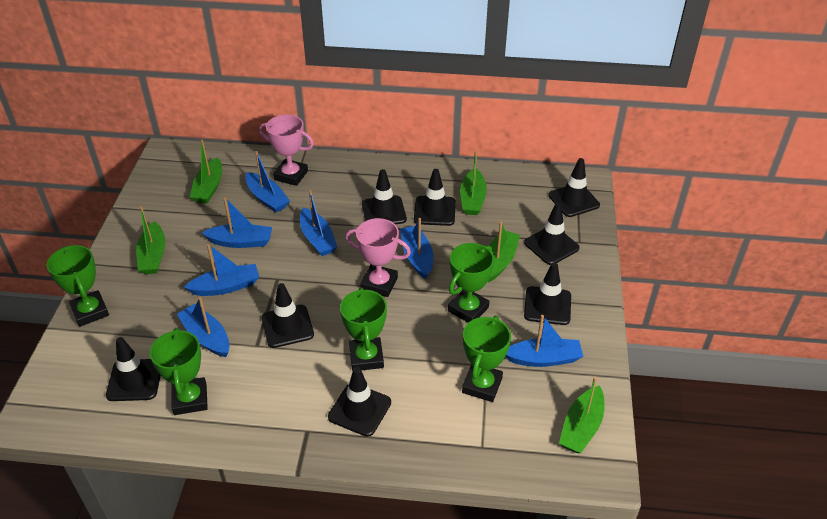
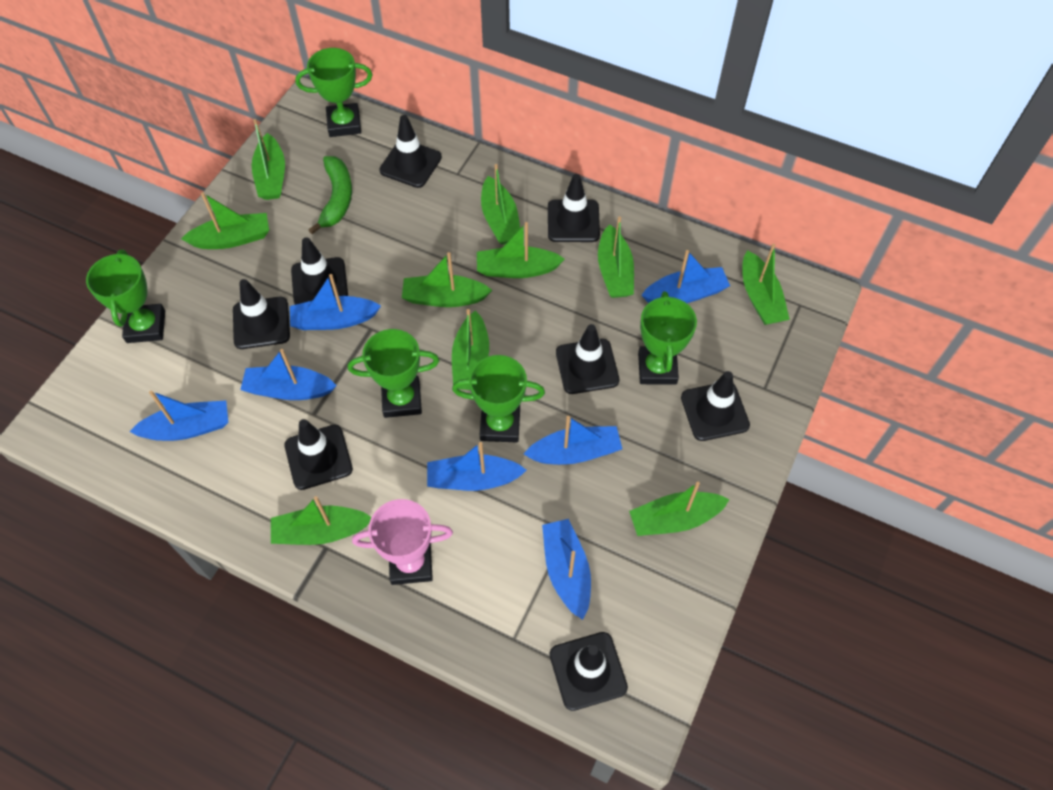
green banana: none = 0 -> [309,156,352,234] = 1
green boat: [136,206,165,274] [190,140,222,204] [460,151,487,215] [488,222,520,282] [559,377,604,453] = 5 -> [181,192,269,249] [252,119,285,200] [271,496,372,545] [402,252,492,307] [452,309,489,390] [477,222,565,278] [481,164,520,245] [598,217,634,298] [629,482,730,536] [742,244,790,325] = 10
pink trophy: [259,114,314,186] [346,218,411,297] = 2 -> [352,499,453,585] = 1

